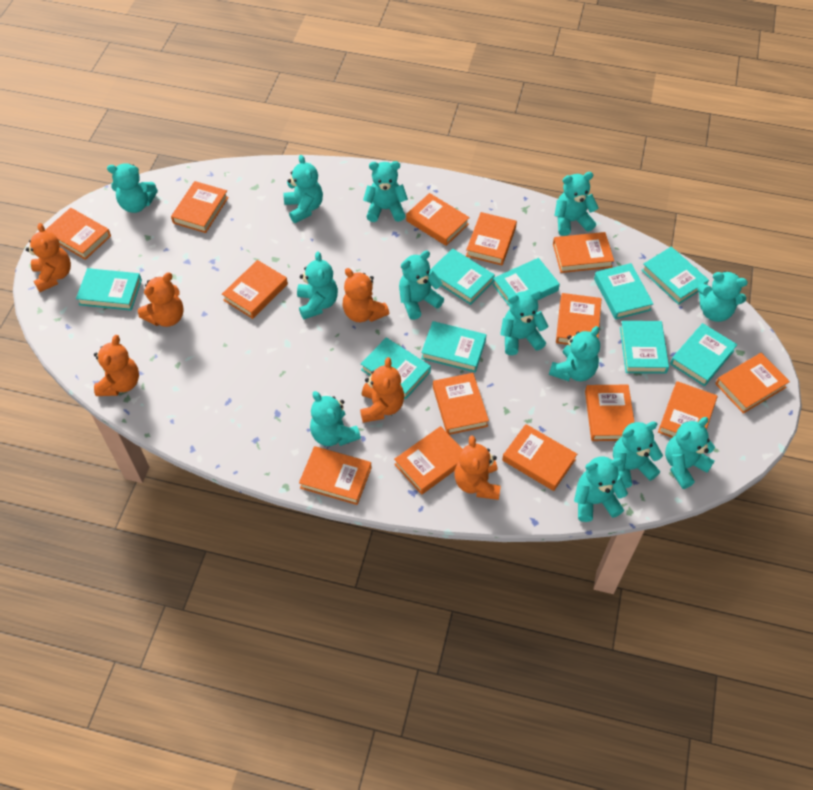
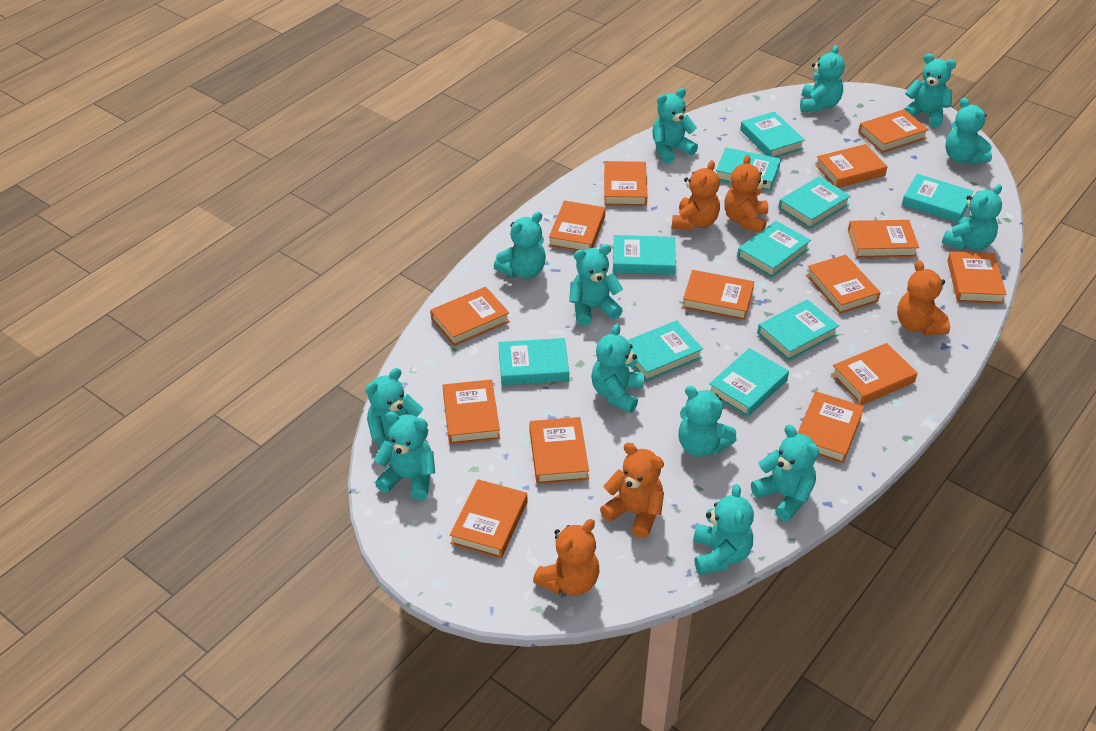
orange teddy bear: [26,223,71,292] [94,335,139,396] [138,272,184,327] [343,268,389,322] [360,357,404,423] [454,435,501,500] = 6 -> [533,519,599,595] [600,443,664,538] [672,160,720,231] [724,155,768,232] [897,260,950,335] = 5
turquoise book: [76,268,142,311] [361,338,431,399] [421,321,486,372] [430,248,495,305] [493,258,560,306] [594,263,653,320] [620,321,669,374] [641,247,709,305] [670,323,737,386] = 9 -> [499,338,569,385] [613,235,676,275] [627,320,703,381] [709,348,789,417] [716,148,781,191] [737,221,811,277] [740,111,805,157] [757,300,839,361] [778,177,851,229] [902,174,974,223] = 10

